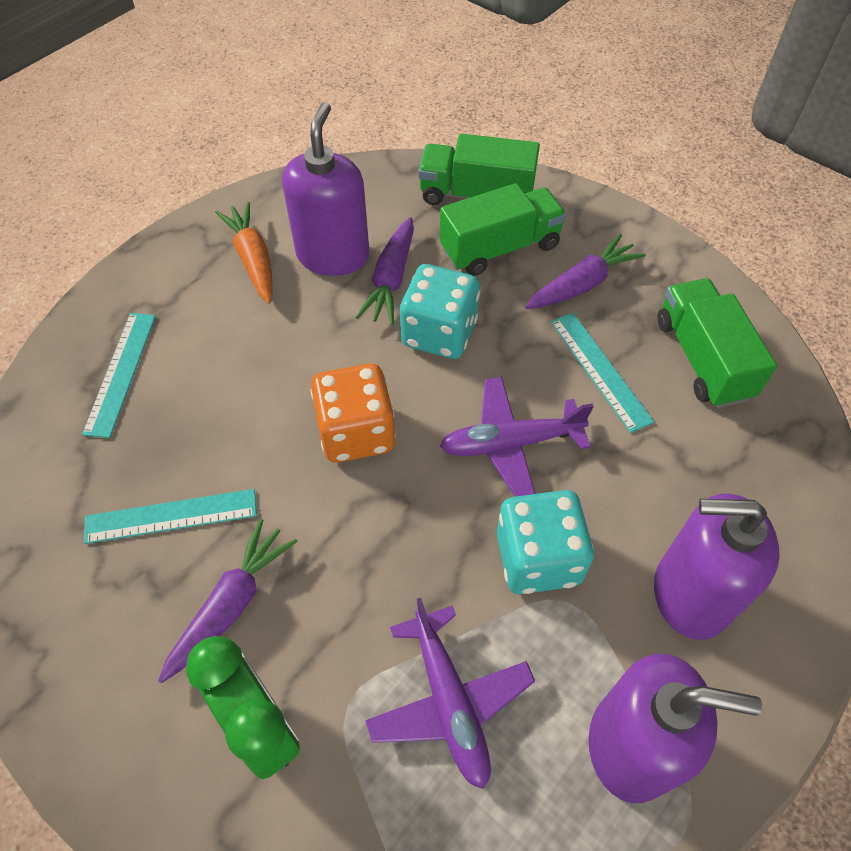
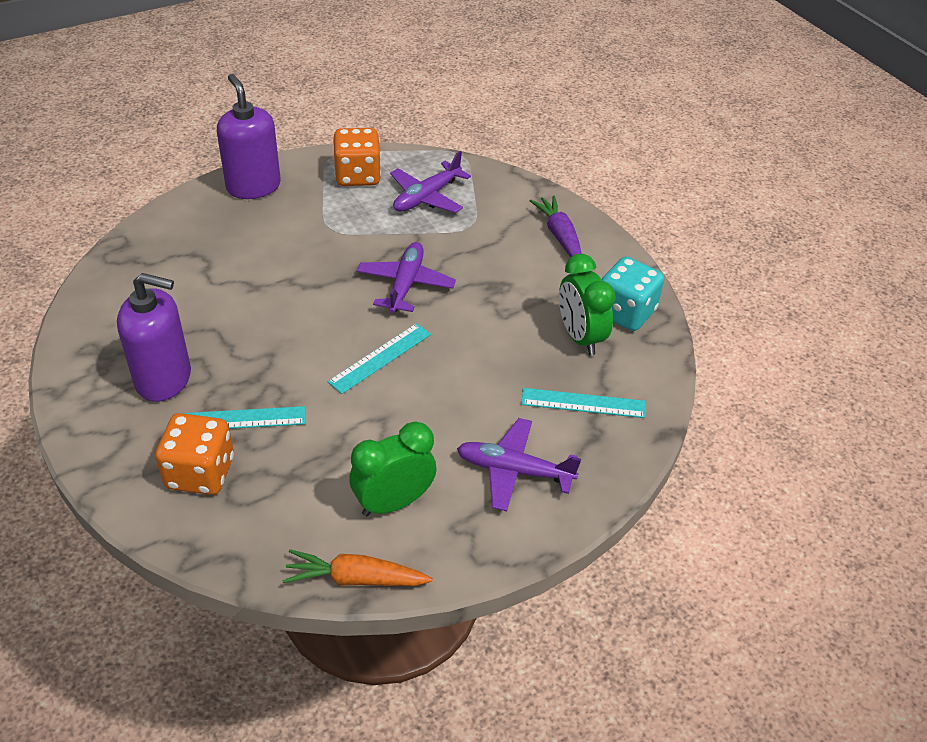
green clock: [186,636,300,779] = 1 -> [349,422,437,516] [559,254,616,356] = 2
green truck: [418,134,540,205] [440,183,566,276] [657,278,777,408] = 3 -> none = 0
orange dice: [311,363,396,463] = 1 -> [155,413,234,495] [333,128,381,186] = 2
purple carrot: [158,519,298,684] [356,217,414,325] [524,234,646,309] = 3 -> [530,195,582,257] = 1
purple plane: [365,598,535,789] [440,377,594,497] = 2 -> [357,242,456,313] [390,151,471,213] [457,418,581,511] = 3
purple soap dispenser: [282,102,369,276] [588,654,762,803] [654,493,779,640] = 3 -> [117,273,191,402] [217,74,281,199] = 2
turquoise dice: [400,264,480,359] [497,490,594,594] = 2 -> [602,257,664,331] = 1

